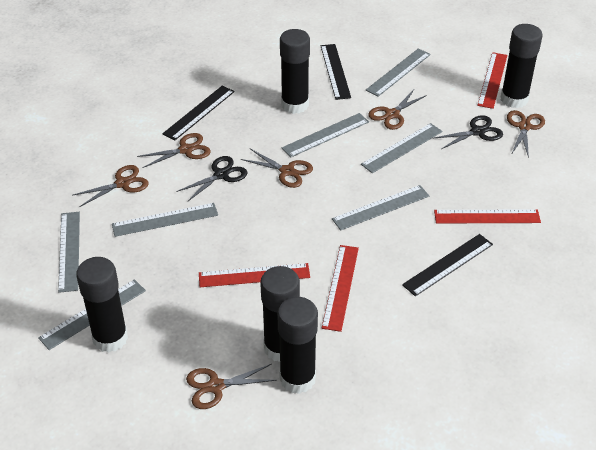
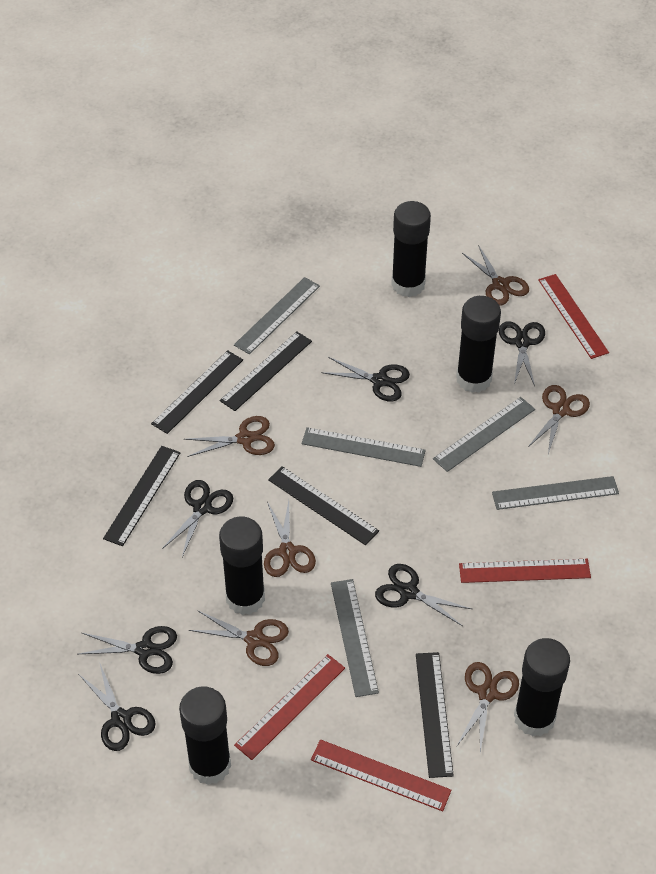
black ruler: [162,86,235,140] [321,44,351,100] [402,234,493,297] = 3 -> [103,446,180,546] [151,350,243,434] [220,331,312,411] [268,466,379,545] [416,652,454,778] = 5
black scissors: [176,156,248,202] [432,115,503,149] = 2 -> [79,626,177,674] [79,662,156,751] [162,480,234,557] [321,357,410,402] [375,564,472,626] [499,321,545,386] = 6
grey ruler: [38,279,146,350] [58,212,80,293] [112,203,218,237] [281,113,369,157] [332,185,429,230] [361,123,442,173] [366,48,431,97] = 7 -> [234,277,320,354] [302,427,426,467] [331,579,379,697] [433,397,535,472] [492,476,619,510] = 5

